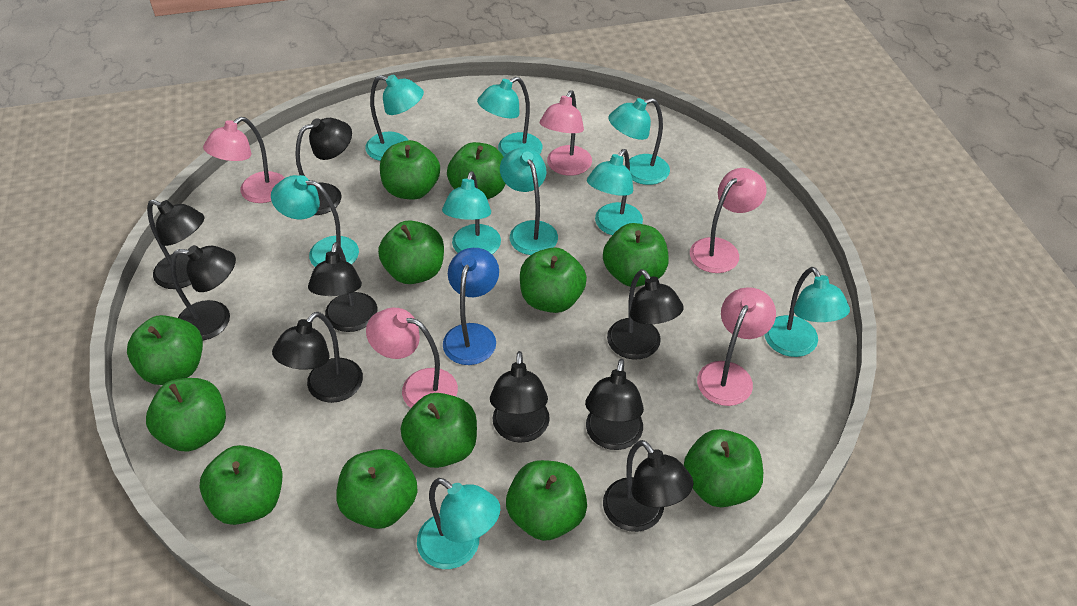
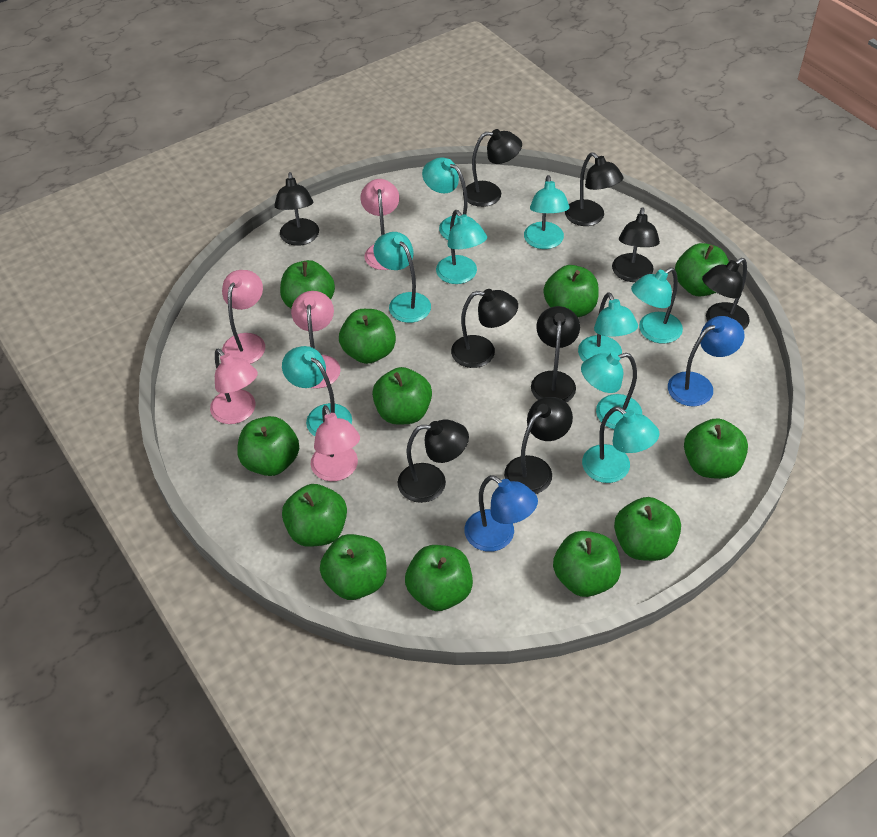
blue lamp: [443,248,499,365] = 1 -> [465,475,538,552] [668,316,745,407] = 2

